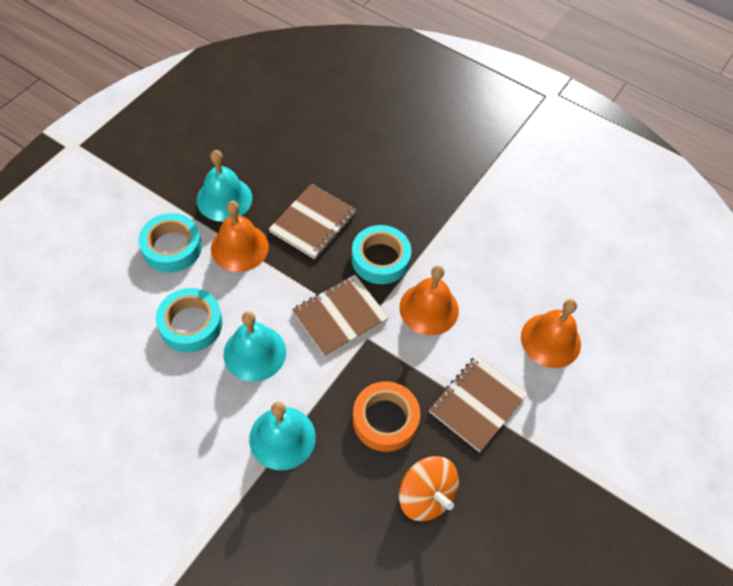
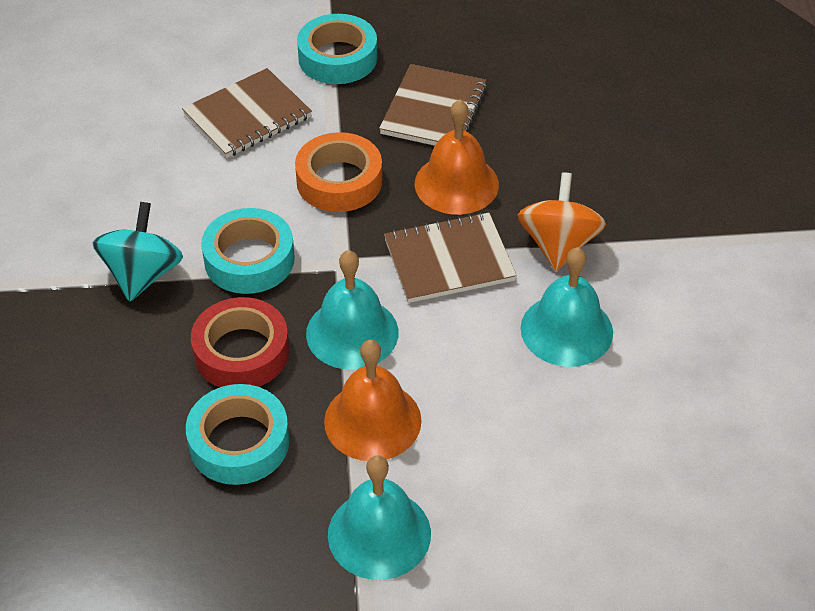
orange bell: [211,201,269,272] [399,265,459,335] [521,299,581,368] = 3 -> [324,339,422,461] [414,100,499,215] = 2
red tape: none = 0 -> [191,297,289,387] = 1
turquoise spinning top: none = 0 -> [92,202,183,302] = 1

